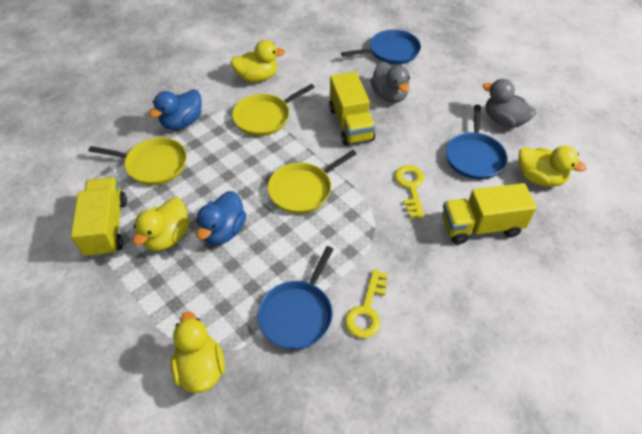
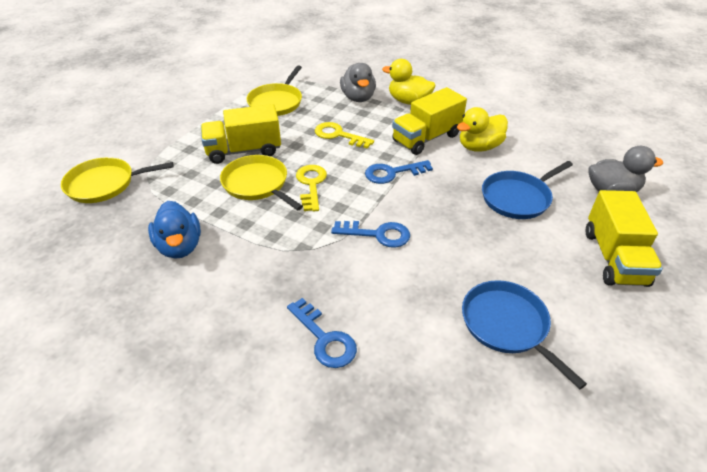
blue duck: [149,89,202,130] [196,191,246,245] = 2 -> [148,201,201,259] = 1
blue key: none = 0 -> [287,298,357,368] [331,221,410,248] [365,160,433,184] = 3
blue pan: [258,246,334,350] [341,30,421,64] [446,105,507,180] = 3 -> [462,280,587,389] [482,161,573,219] = 2
yellow duck: [133,198,190,251] [171,312,225,393] [230,40,285,82] [518,146,587,187] = 4 -> [382,59,435,105] [457,107,508,152] = 2

